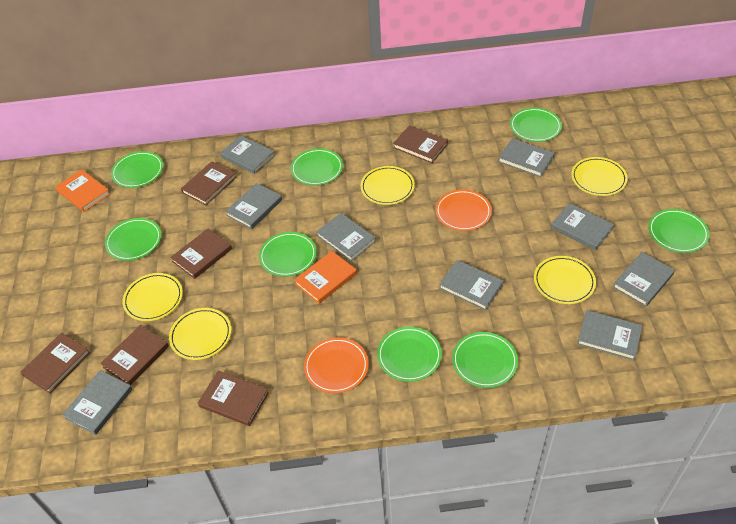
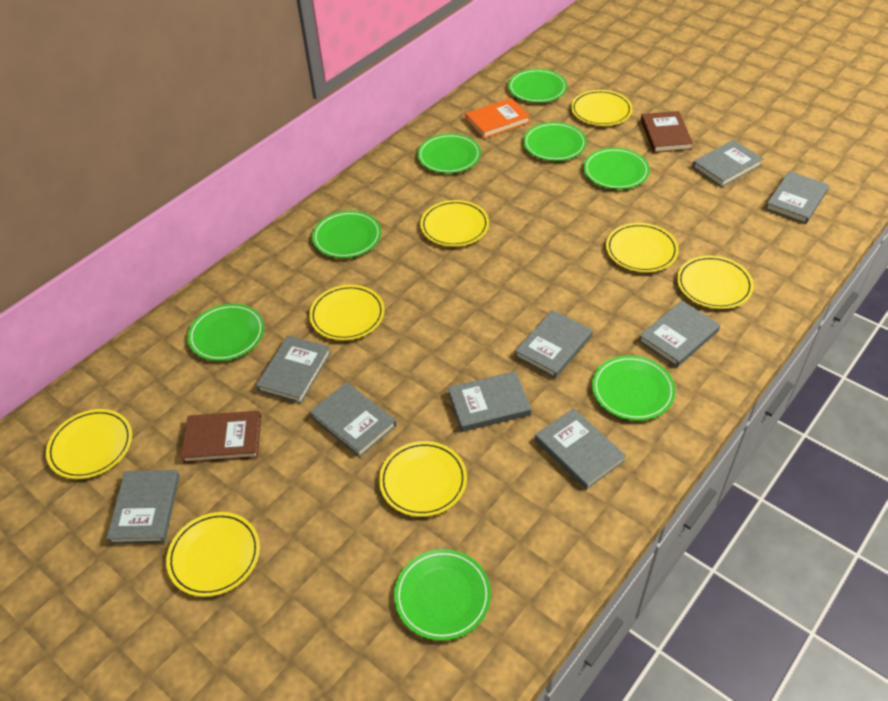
brown book: [20,333,90,394] [100,325,169,385] [170,228,232,279] [181,161,237,205] [198,370,269,426] [393,125,448,163] = 6 -> [181,411,261,464] [641,111,693,153] = 2
orange book: [55,169,110,212] [294,251,357,304] = 2 -> [465,98,530,139] = 1
orange plate: [304,337,369,393] [435,190,492,231] = 2 -> none = 0
yellow plate: [123,273,183,321] [169,308,231,360] [360,166,415,205] [534,256,596,304] [571,157,628,196] = 5 -> [46,409,132,479] [166,512,260,597] [309,285,385,340] [379,441,467,517] [420,200,489,247] [571,90,633,126] [606,223,679,272] [677,255,754,309] = 8

